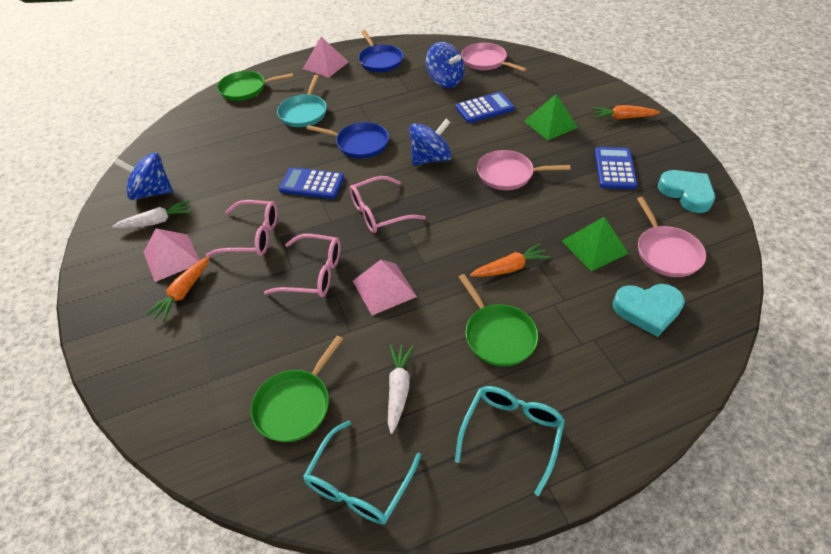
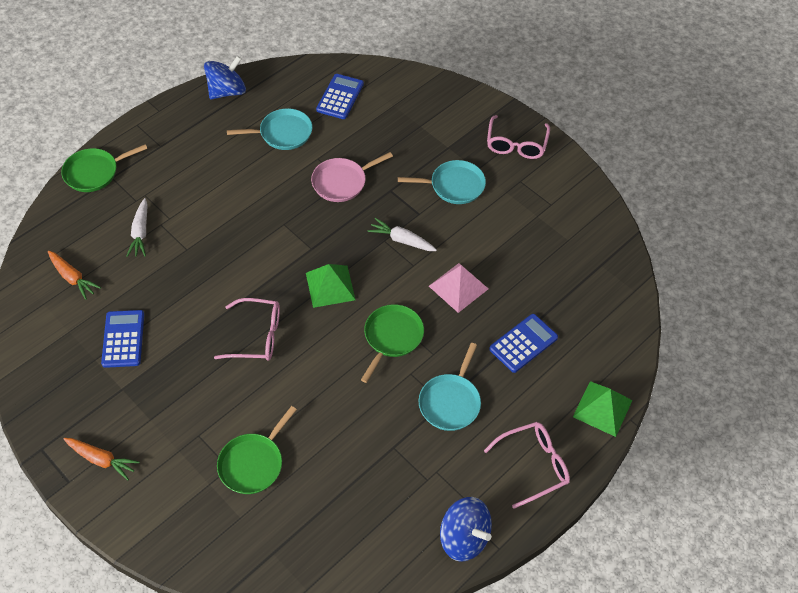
blue pan: [306,122,389,159] [358,30,403,72] = 2 -> none = 0
blue spinning top: [114,153,173,200] [410,119,452,165] [426,42,464,88] = 3 -> [204,56,246,99] [440,497,492,562] = 2
orange carrot: [146,256,210,322] [470,243,551,277] [591,105,660,119] = 3 -> [48,251,101,300] [64,438,140,480] = 2
pink pan: [461,43,527,72] [477,150,570,190] [637,197,706,277] = 3 -> [311,152,393,202] = 1
pink pyramid: [143,228,200,282] [303,37,349,78] [353,260,417,315] = 3 -> [429,263,488,313] = 1
turquoise glasses: [303,420,421,524] [455,386,565,496] = 2 -> none = 0
turquoise heart: [613,284,685,337] [658,170,715,213] = 2 -> none = 0
turquoise pan: [277,75,327,127] = 1 -> [227,108,312,150] [398,160,486,204] [419,343,481,431] = 3

